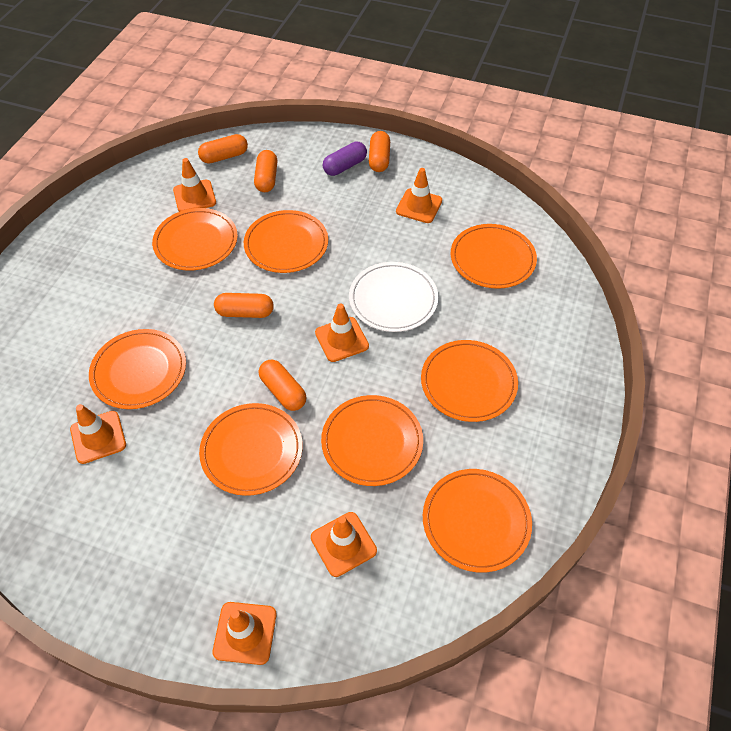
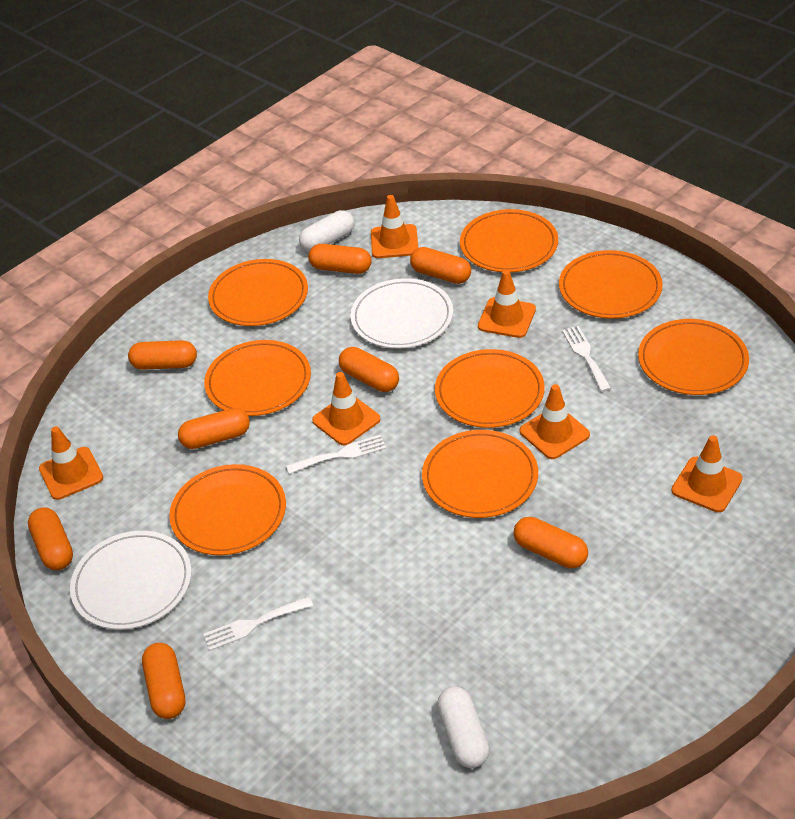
orange capsule: [198,134,248,164] [214,293,274,318] [254,150,277,192] [259,360,307,411] [369,131,390,172] = 5 -> [28,507,73,570] [128,340,197,370] [142,643,185,719] [178,408,250,449] [308,244,372,274] [339,347,399,392] [410,247,471,284] [514,517,588,568] = 8
purple capsule: [323,141,367,176] = 1 -> none = 0
white capsule: none = 0 -> [299,210,355,252] [437,687,490,768] = 2
white fork: none = 0 -> [203,596,313,651] [286,435,386,474] [562,326,611,392] = 3
white plate: [349,262,438,332] = 1 -> [70,531,192,630] [350,278,453,349] = 2

